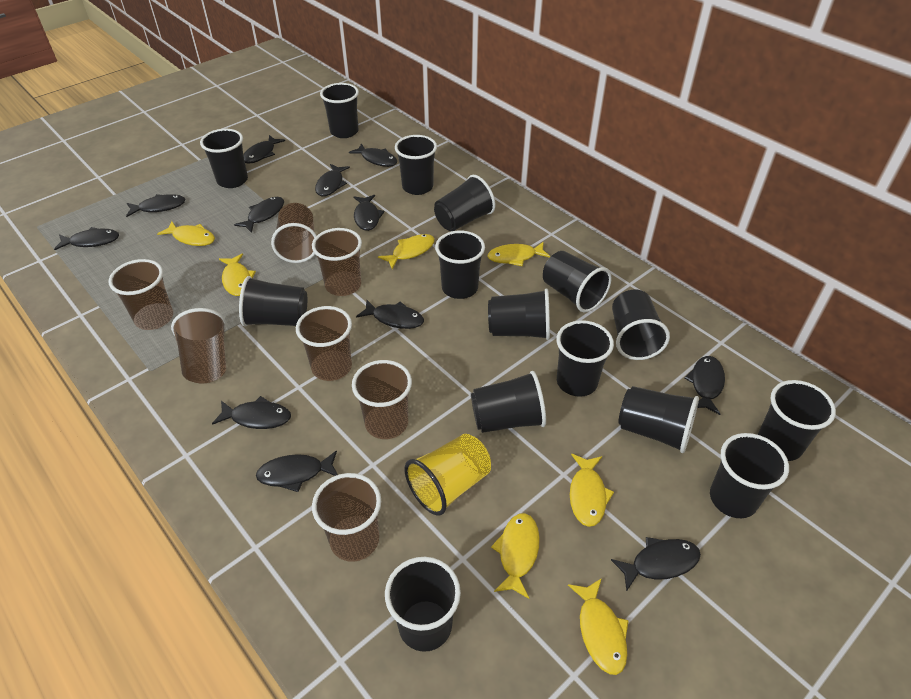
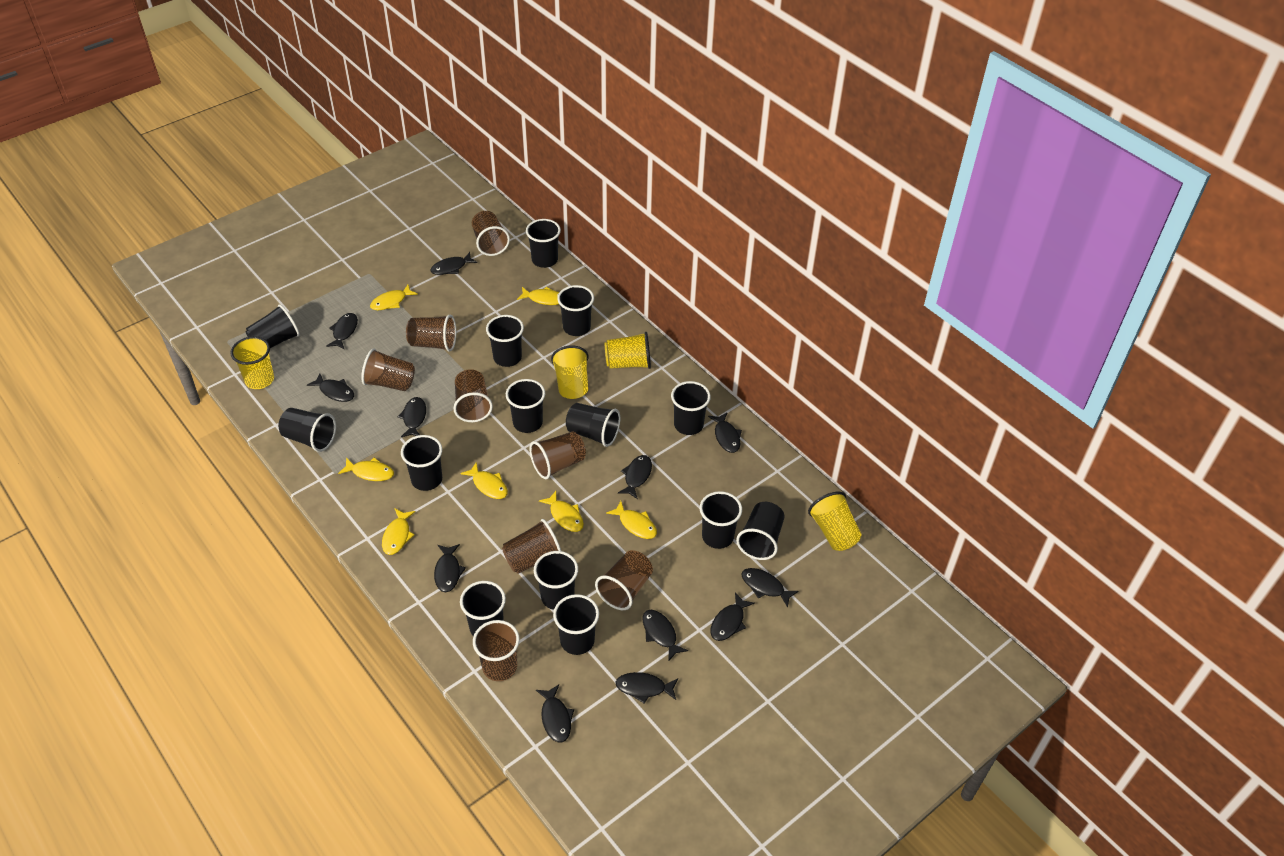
black cup: [200,129,248,188] [239,276,307,327] [320,83,359,138] [385,557,461,652] [395,135,437,195] [434,175,496,231] [435,231,485,299] [471,371,546,433] [488,288,550,340] [543,251,612,312] [556,320,614,397] [612,290,670,360] [618,386,699,453] [710,433,789,518] [758,380,836,461] = 15 -> [245,304,300,348] [279,408,336,452] [401,435,442,491] [460,581,506,636] [486,315,524,367] [506,379,545,433] [526,219,561,268] [534,551,578,610] [553,594,599,655] [557,285,594,336] [566,403,620,447] [671,381,711,435] [700,491,742,549] [736,502,785,560] = 14
brown cup: [109,259,173,330] [171,308,226,383] [271,203,317,263] [296,306,352,381] [312,228,362,296] [312,473,381,562] [352,360,412,439] = 7 -> [361,348,415,391] [406,315,456,352] [453,369,493,422] [472,211,510,256] [473,620,520,681] [502,519,561,574] [529,431,586,479] [595,550,653,610] = 8
yellow cup: [404,434,491,516] = 1 -> [230,336,274,389] [551,345,589,399] [605,332,651,369] [808,492,862,551] = 4

